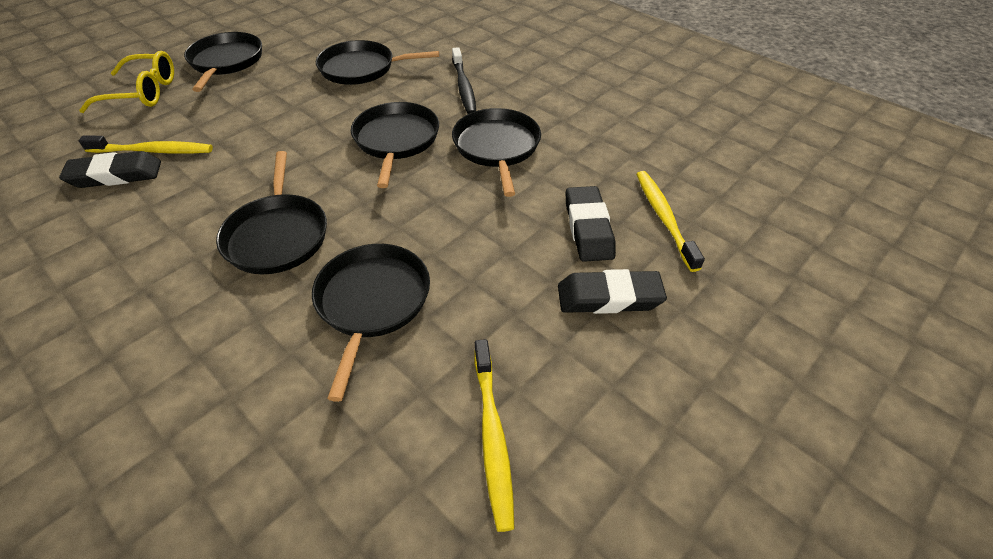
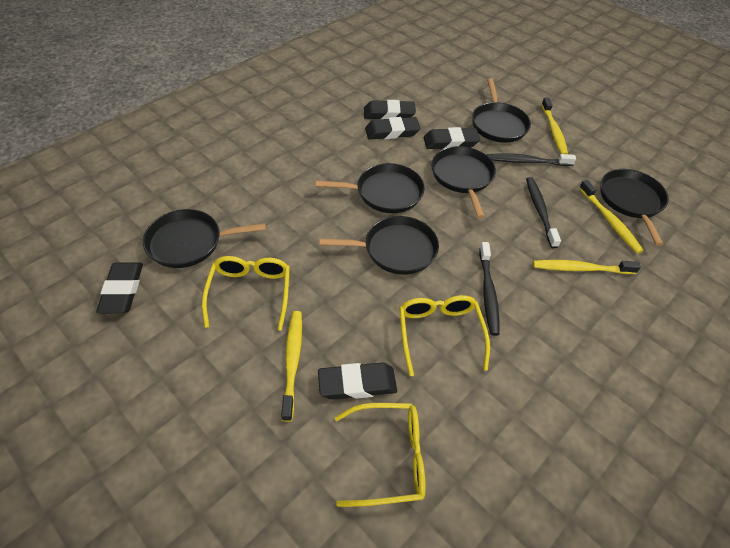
black eraser: [59,151,161,188] [558,269,667,314] [566,186,616,262] = 3 -> [96,263,143,313] [318,362,397,400] [364,100,416,119] [365,117,420,140] [424,127,480,149] = 5
black toothbrush: [452,47,476,114] = 1 -> [479,242,499,336] [486,153,576,166] [526,177,561,248] = 3
yellow glasses: [79,51,174,113] = 1 -> [202,256,290,331] [335,403,425,507] [399,295,490,376] = 3
yellow toothbrush: [79,136,213,154] [474,339,515,532] [636,171,705,272] = 3 -> [281,311,302,422] [533,260,641,274] [541,98,568,154] [579,180,643,253] = 4

